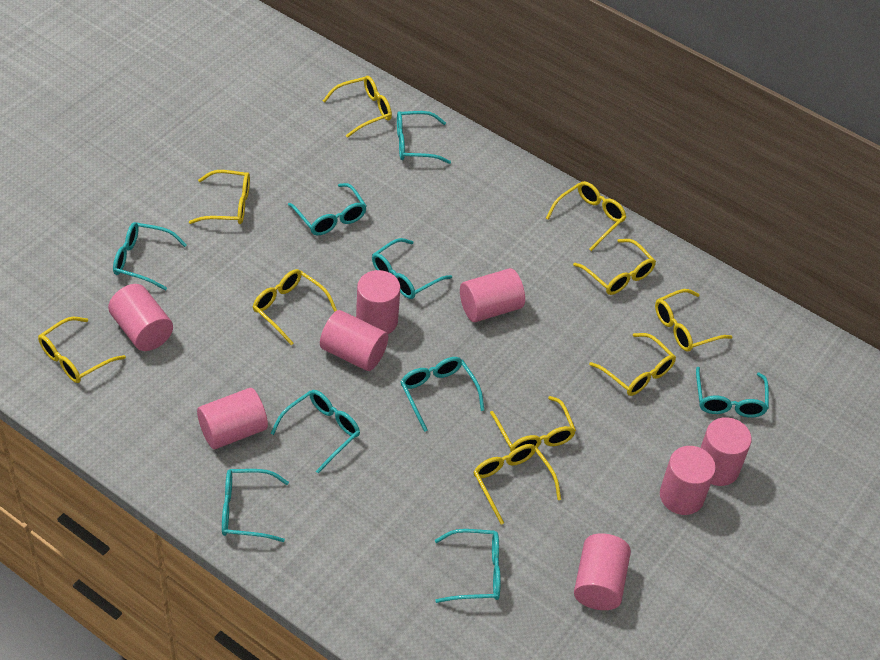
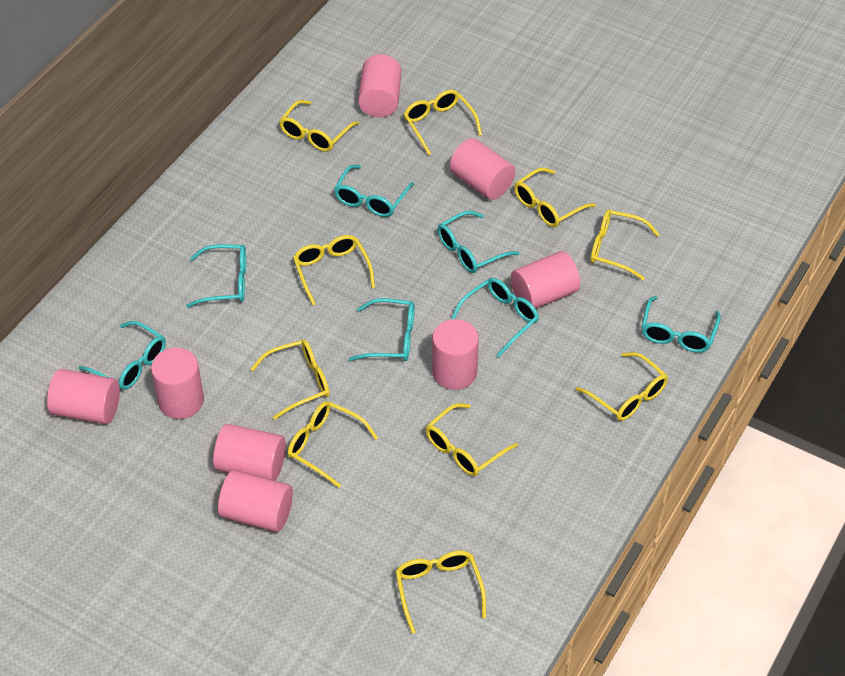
turquoise glasses: [113,222,187,291] [222,469,289,542] [270,390,360,474] [288,183,367,235] [372,238,452,299] [397,111,451,164] [400,357,484,432] [435,529,501,603] [696,367,769,418] = 9 -> [78,321,166,390] [186,244,246,308] [334,165,414,217] [349,298,415,361] [437,211,519,273] [451,278,539,357] [641,296,721,353] = 7

